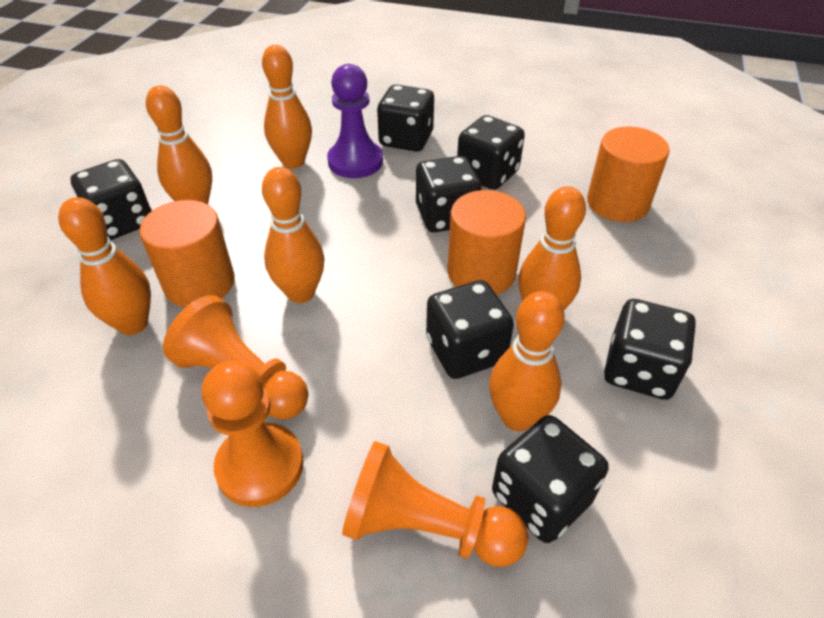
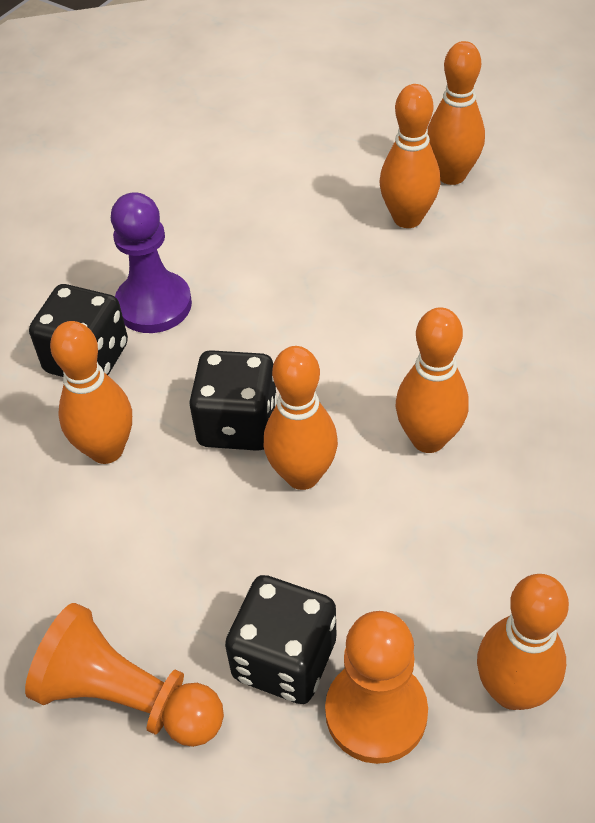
black dice: [70,159,152,240] [377,85,434,152] [416,156,482,232] [426,280,514,379] [457,115,525,190] [492,415,609,543] [604,299,696,400] = 7 -> [29,284,128,377] [189,350,277,451] [225,575,336,704] = 3
orange cylinder: [139,200,235,307] [448,190,526,295] [587,127,670,222] = 3 -> none = 0
orange pawn: [163,295,308,420] [202,361,304,507] [342,441,528,567] = 3 -> [25,603,224,747] [325,611,428,764] = 2

